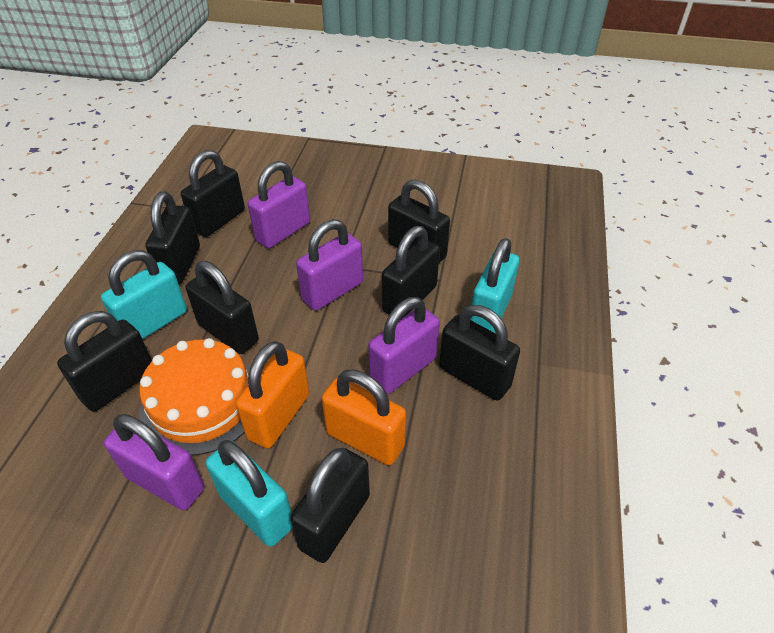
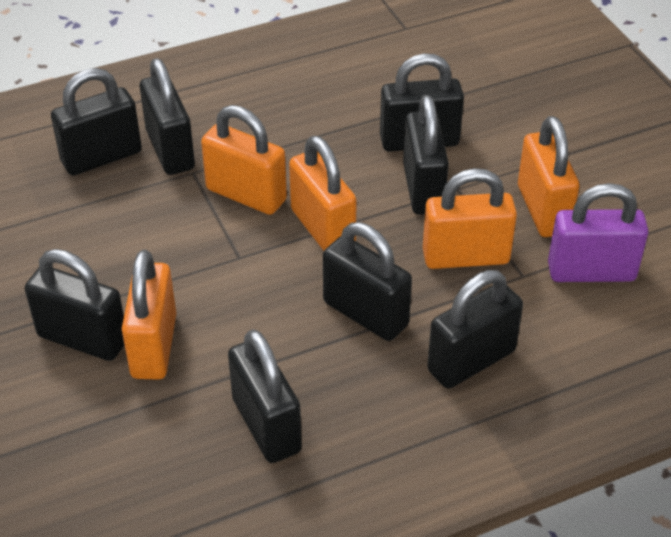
orange cake: [139,338,250,456] = 1 -> none = 0
orange padlock: [236,341,309,448] [322,370,406,465] = 2 -> [122,250,176,380] [201,105,287,215] [289,136,357,251] [423,168,517,269] [518,116,579,237] = 5
purple padlock: [104,414,204,510] [248,161,310,248] [296,219,363,310] [368,297,440,394] = 4 -> [548,183,648,282] = 1
turquoise padlock: [101,250,187,339] [206,440,293,547] [470,238,519,333] = 3 -> none = 0

